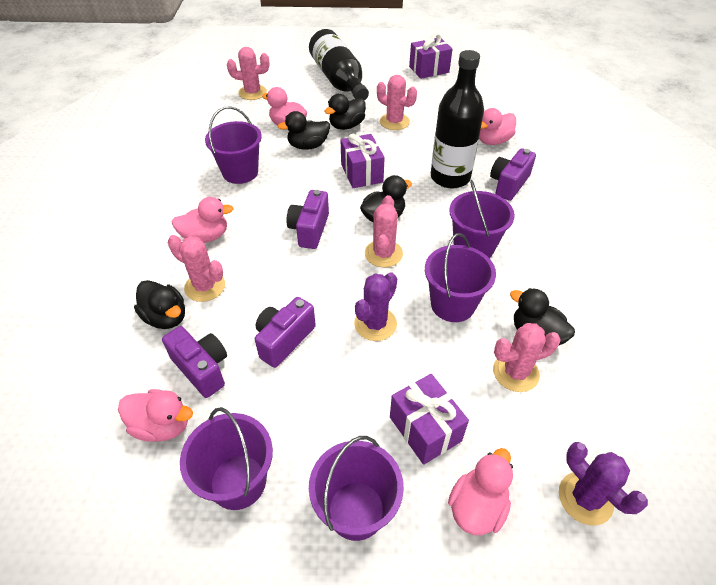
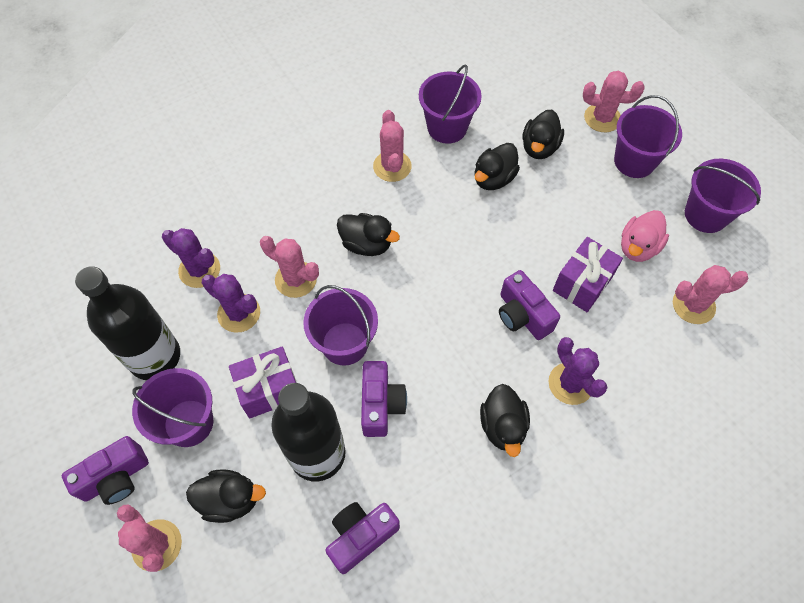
pink duck: [118,389,193,442] [172,197,234,243] [262,87,307,126] [448,448,513,535] [479,108,516,145] = 5 -> [621,210,669,262] = 1
purple cactus: [354,272,397,341] [559,442,648,526] = 2 -> [162,228,220,288] [202,274,260,333] [549,337,608,405] = 3
purple gift: [341,134,385,188] [390,374,469,465] [409,33,452,79] = 3 -> [229,346,296,418] [553,237,623,312] = 2

